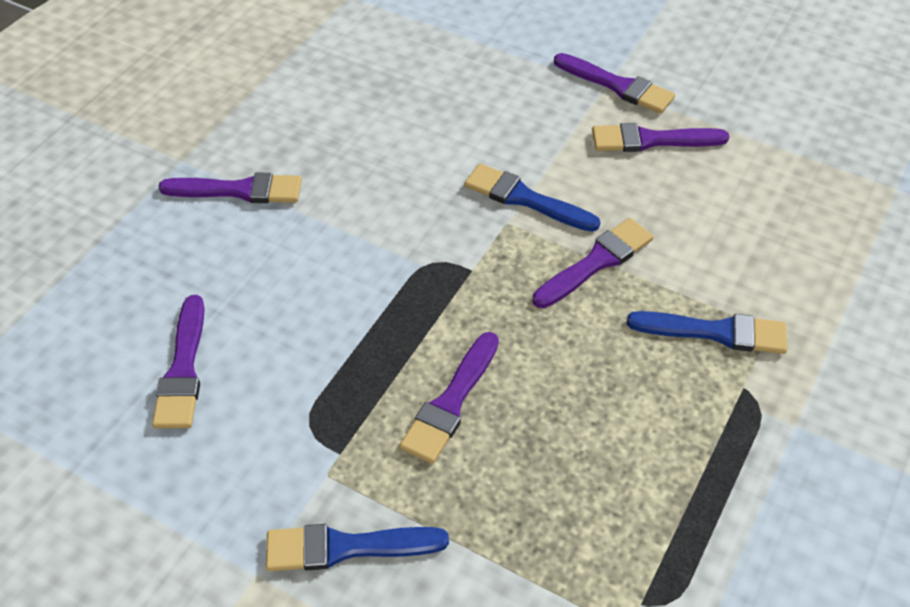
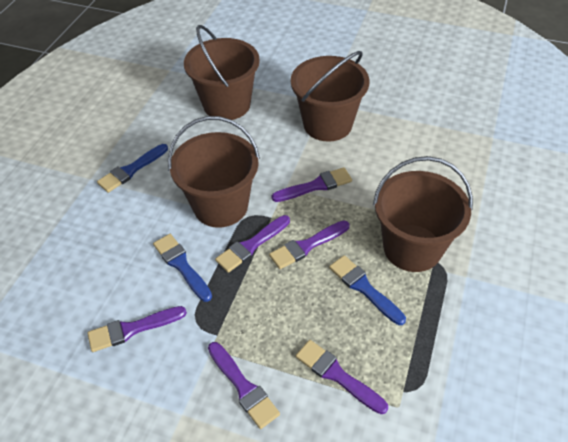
brown bucket: none = 0 -> [168,116,260,228] [184,25,260,120] [291,51,369,142] [373,156,473,272] = 4

